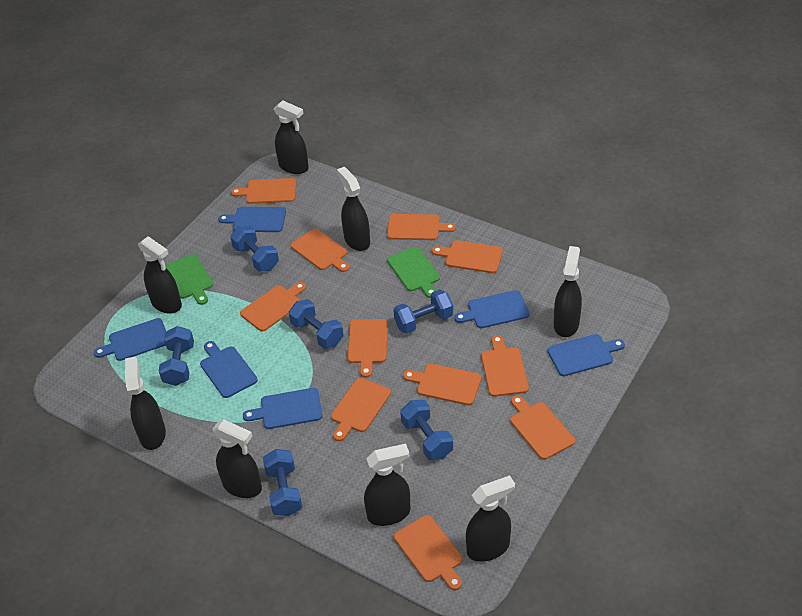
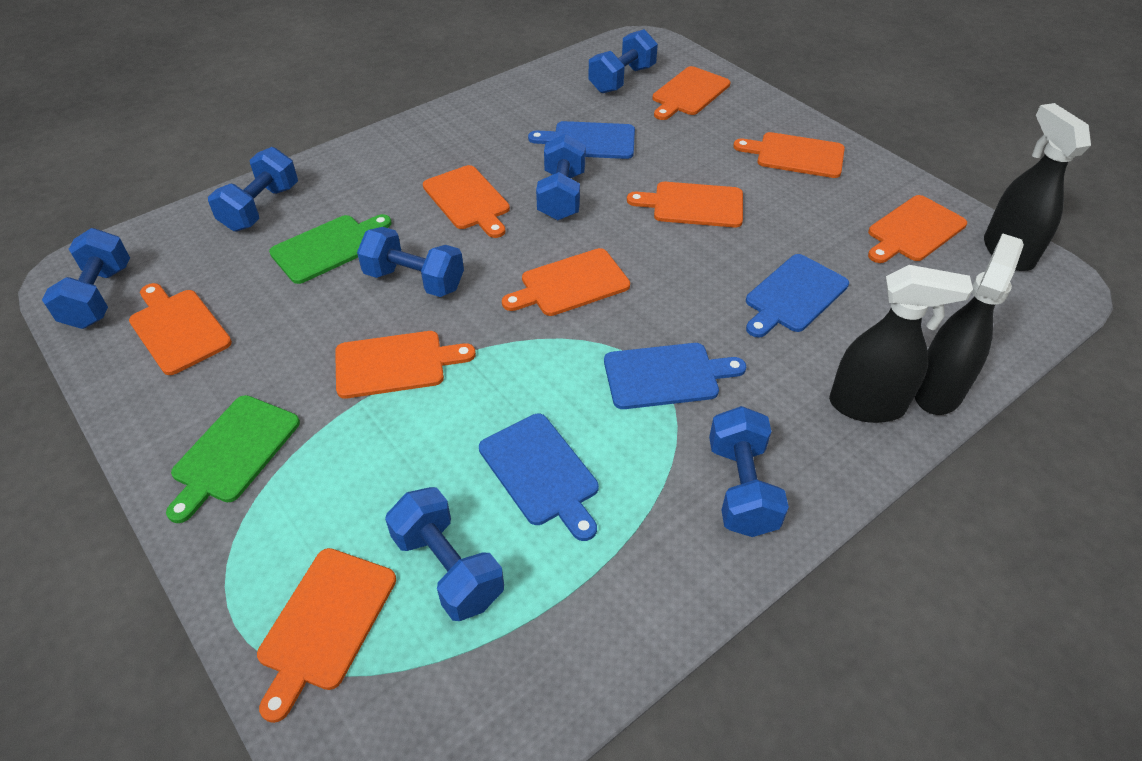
black spray bottle: [125,357,166,450] [138,236,182,314] [212,419,262,498] [274,100,309,174] [337,167,370,251] [364,444,410,526] [466,475,515,562] [554,246,582,337] = 8 -> [829,265,973,423] [915,233,1024,415] [984,103,1091,271] = 3
blue cutting board: [94,318,166,361] [200,341,258,398] [218,207,286,232] [243,388,323,429] [454,290,530,328] [548,334,625,376] = 6 -> [479,414,599,541] [528,121,635,159] [604,343,746,409] [746,254,849,338] = 4
blue dumbbell: [159,326,194,386] [230,226,279,272] [263,449,302,516] [289,299,344,349] [393,289,453,334] [400,400,453,460] = 6 -> [42,228,130,329] [208,147,298,231] [357,227,464,297] [385,487,504,621] [536,134,586,220] [588,29,658,93] [709,406,789,537] = 7
orange cutting board: [231,178,297,204] [240,282,306,332] [291,229,349,272] [331,378,391,441] [348,319,388,378] [387,214,456,240] [394,515,463,590] [403,364,481,405] [432,240,503,273] [481,335,529,397] [510,395,575,460] = 11 -> [129,283,232,375] [257,548,396,723] [335,331,476,399] [423,165,510,238] [502,248,630,316] [627,182,743,228] [653,66,730,120] [733,132,845,178] [868,195,967,263] = 9

